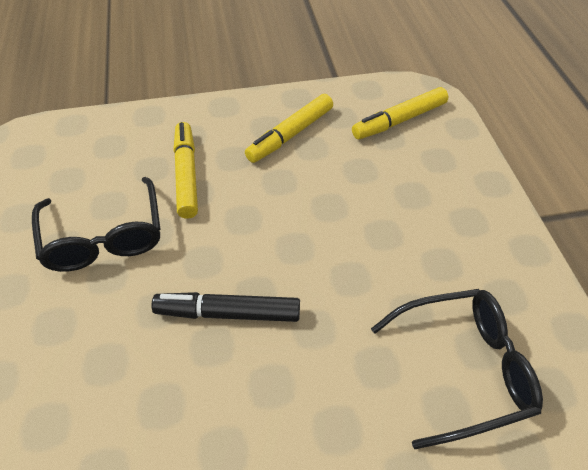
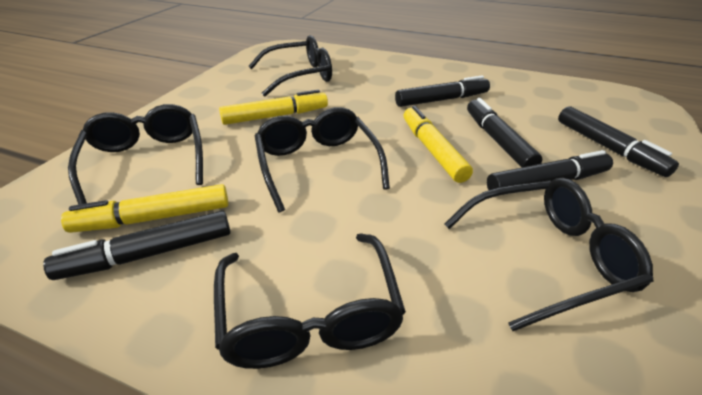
black glasses: [32,177,160,272] [371,289,543,449] = 2 -> [68,104,203,205] [214,233,406,369] [248,35,332,96] [255,107,390,212] [444,178,653,331] = 5
black marker: [151,292,300,322] = 1 -> [43,210,231,280] [395,76,490,107] [467,98,542,167] [487,150,613,190] [558,107,679,177] = 5

